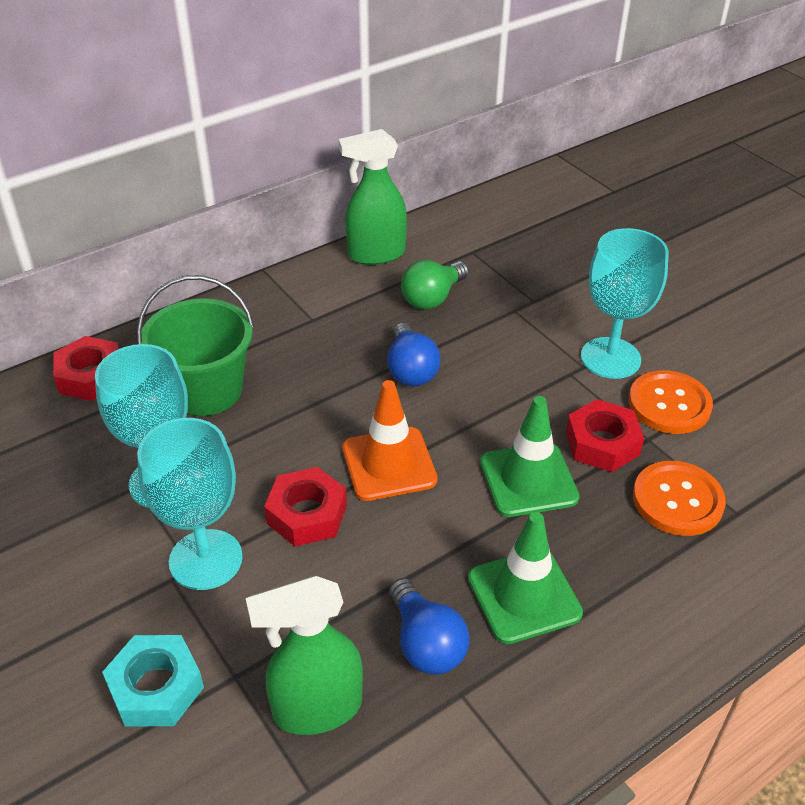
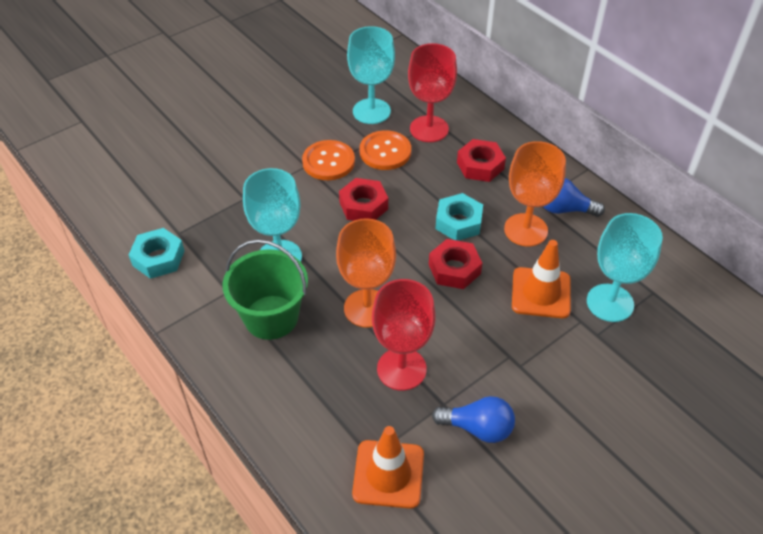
green light bulb: [401,260,469,310] = 1 -> none = 0
green spray bottle: [246,576,363,735] [339,129,407,265] = 2 -> none = 0
green traffic cone: [468,512,583,644] [480,396,580,517] = 2 -> none = 0
orange goblet: none = 0 -> [336,218,396,328] [504,141,566,246] = 2
orange traffic cone: [342,380,438,501] = 1 -> [352,426,424,509] [512,240,571,318] = 2
red goblet: none = 0 -> [372,279,435,391] [408,43,457,142] = 2
turquoise nut: [102,635,204,727] = 1 -> [129,228,185,279] [435,193,483,241] = 2

